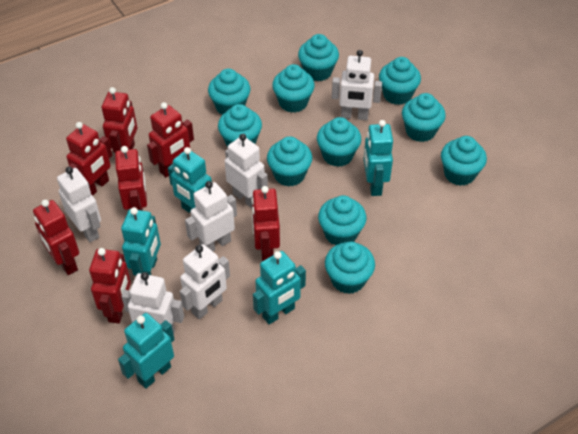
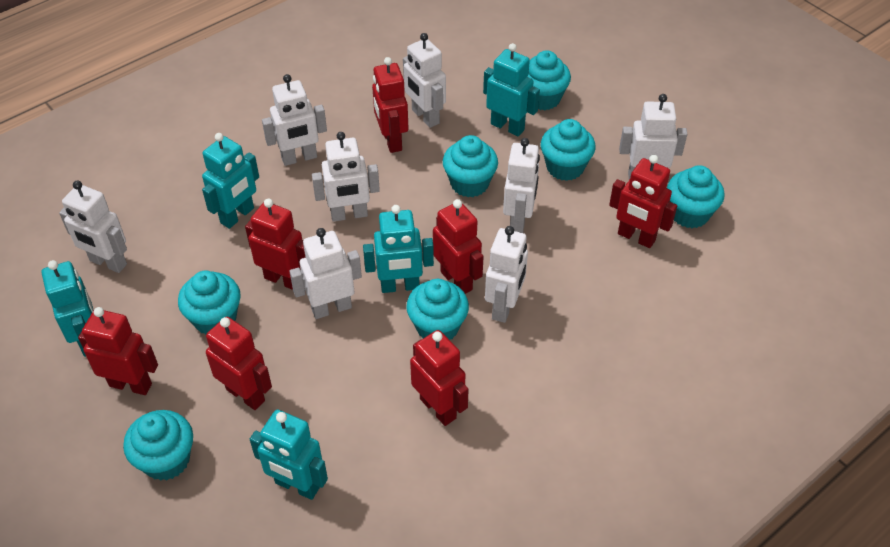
turquoise cupcake: [208,69,250,115] [218,104,262,147] [267,136,312,187] [272,64,315,113] [298,34,339,82] [317,117,361,167] [318,195,366,245] [325,242,375,294] [379,57,421,105] [402,93,446,142] [441,136,487,186] = 11 -> [123,410,193,481] [178,270,241,335] [406,279,469,340] [443,135,498,197] [527,50,571,110] [541,119,596,181] [667,165,725,228] = 7
white robot: [57,167,101,242] [121,272,184,334] [180,244,230,319] [185,181,237,251] [225,134,268,208] [332,50,382,120] = 6 -> [59,181,127,273] [262,74,327,166] [290,228,362,319] [312,132,380,222] [403,33,446,128] [485,226,528,323] [503,138,540,233] [619,94,687,180] = 8

